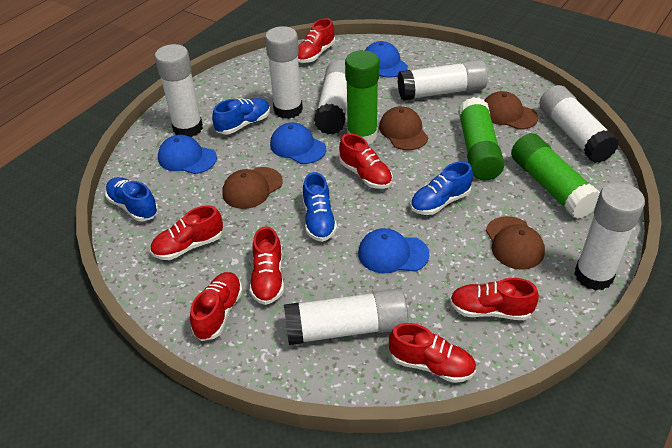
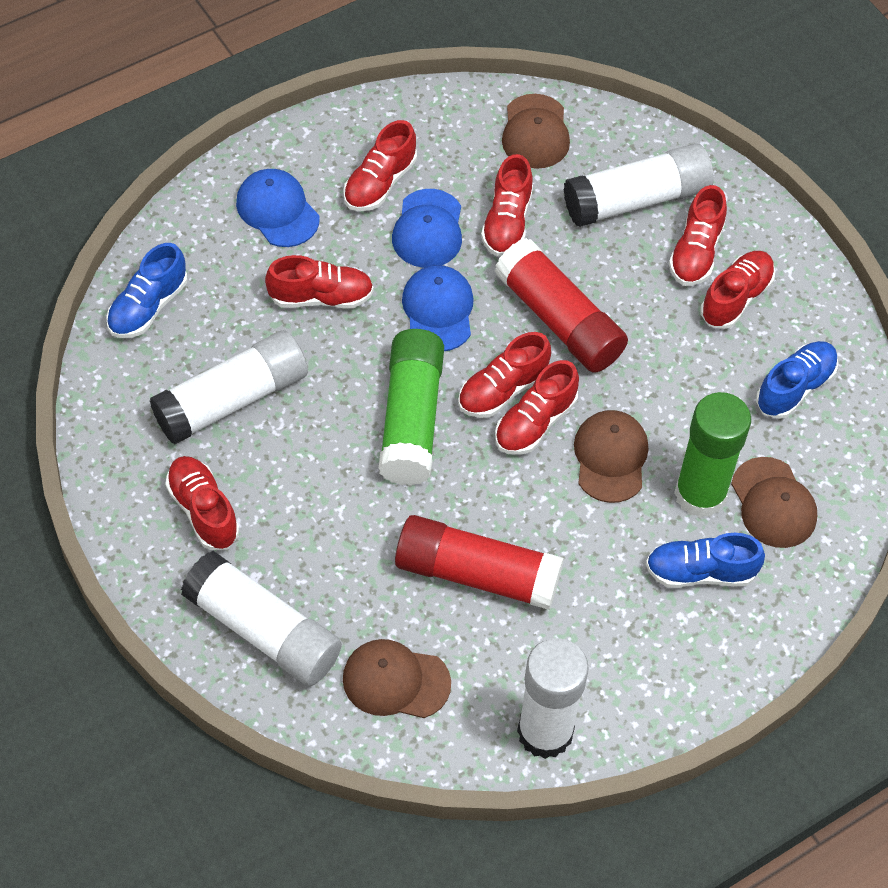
blue cap: [158,135,217,174] [270,123,326,164] [358,228,429,273] [365,41,408,78] = 4 -> [236,169,320,247] [392,189,462,268] [402,265,474,351] = 3
blue shoe: [105,177,158,222] [212,98,270,135] [303,172,337,242] [410,162,473,215] = 4 -> [106,243,187,338] [646,533,765,588] [756,341,838,419] = 3
green glue stick: [345,50,379,144] [458,97,504,180] [511,133,600,219] = 3 -> [378,329,444,485] [674,392,751,518] = 2
red glue stick: none = 0 -> [395,515,564,610] [494,238,628,373] = 2
red shoe: [150,205,223,260] [190,272,243,341] [250,226,284,305] [298,18,335,63] [339,133,393,189] [389,323,476,383] [450,278,539,320] = 7 -> [165,456,239,550] [265,255,374,308] [343,120,417,211] [458,332,551,418] [481,154,533,257] [495,360,579,455] [669,185,727,286] [700,251,775,329] = 8
white glue stick: [155,44,203,137] [265,26,303,119] [284,288,408,345] [314,60,347,135] [398,60,488,101] [539,85,619,163] [574,183,645,291] = 7 -> [150,330,308,444] [181,551,342,686] [517,638,589,759] [563,143,714,227] = 4

